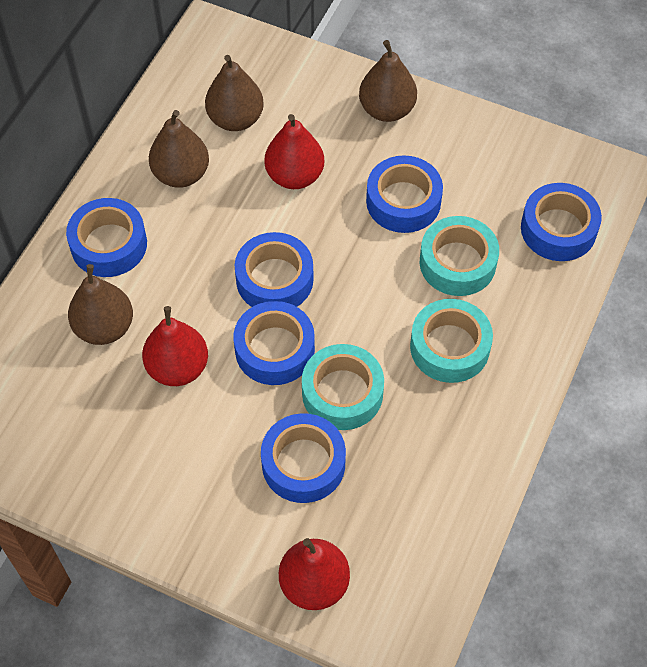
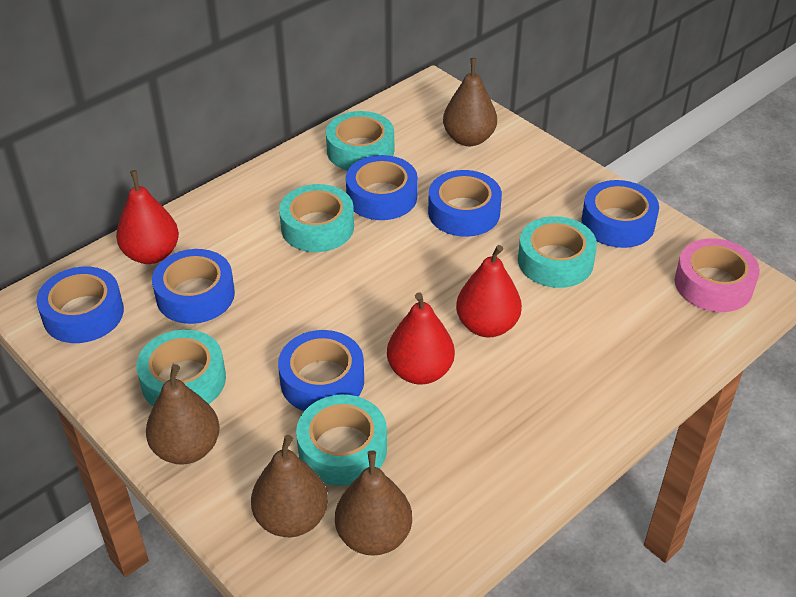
pink tape: none = 0 -> [675,238,760,312] = 1
turquoise tape: [302,344,384,430] [410,299,493,383] [420,216,499,296] = 3 -> [136,330,226,406] [279,184,354,252] [296,395,387,486] [326,111,394,170] [518,216,597,288] = 5

